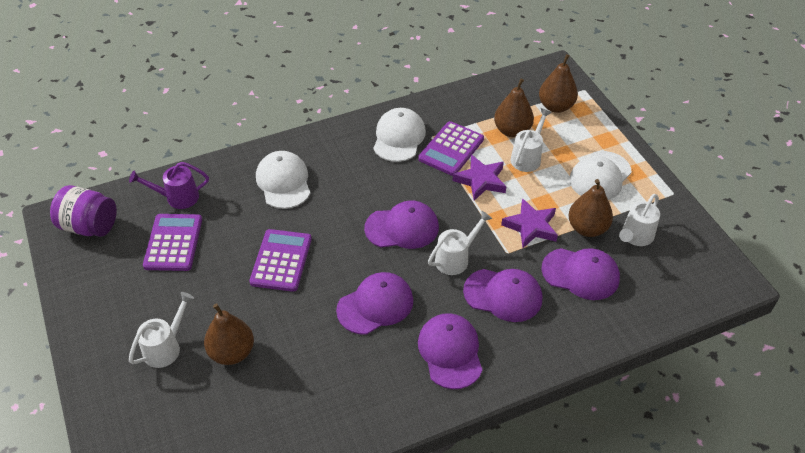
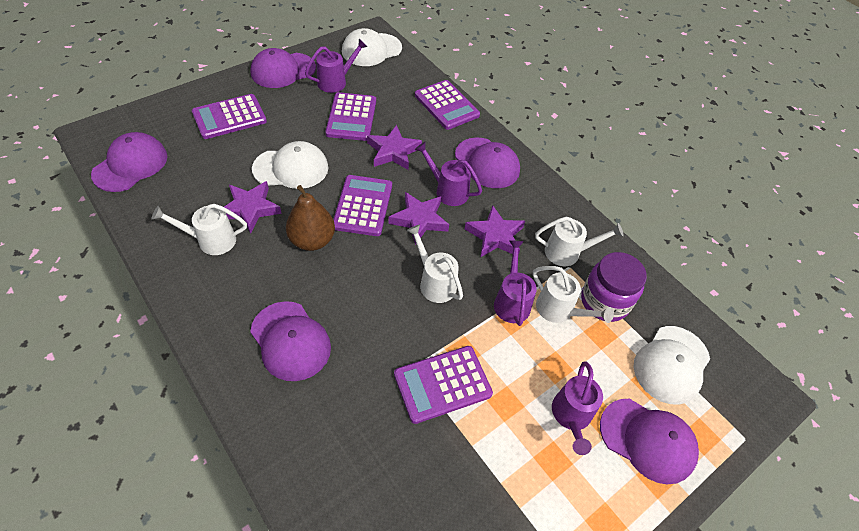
brown pear: [204,304,254,365] [494,78,534,137] [539,54,578,113] [568,179,613,237] = 4 -> [286,185,335,251] = 1
purple calculator: [143,214,202,271] [250,229,312,292] [418,121,484,176] = 3 -> [192,94,267,139] [325,92,376,141] [333,175,392,236] [394,346,493,424] [415,80,480,130] = 5
purple star: [453,155,507,201] [501,198,558,248] = 2 -> [224,181,282,234] [367,125,422,170] [388,192,449,245] [465,205,525,258] = 4
purple watering can: [129,162,209,209] = 1 -> [305,39,368,93] [415,142,482,206] [494,241,537,326] [552,361,603,455] = 4

